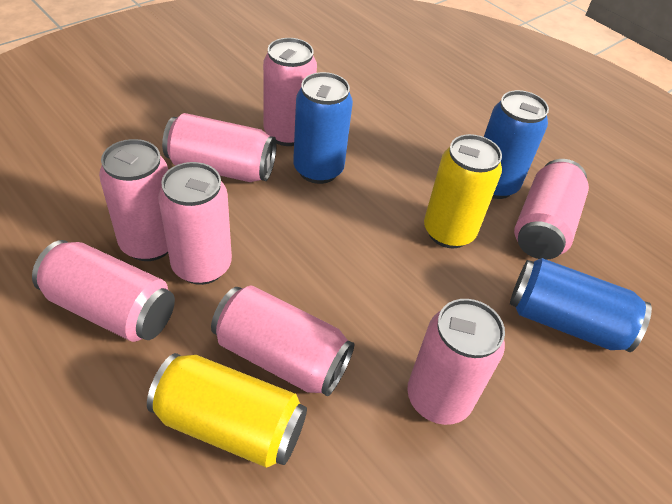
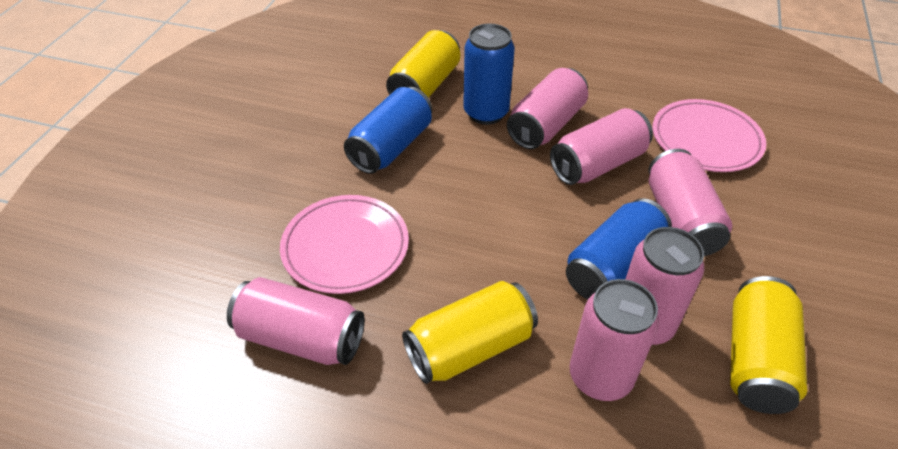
pink can: [32,240,175,342] [99,139,168,261] [158,162,232,285] [162,113,277,182] [211,286,354,397] [263,38,317,146] [407,299,505,425] [514,159,589,260] = 8 -> [227,277,365,365] [507,68,588,149] [550,108,653,185] [570,279,659,401] [626,227,704,345] [649,149,732,256] = 6
pink plate: none = 0 -> [280,195,409,294] [652,99,766,172] = 2
yellow can: [147,353,307,468] [424,134,502,248] = 2 -> [386,30,460,98] [402,281,538,384] [730,276,807,414] = 3

